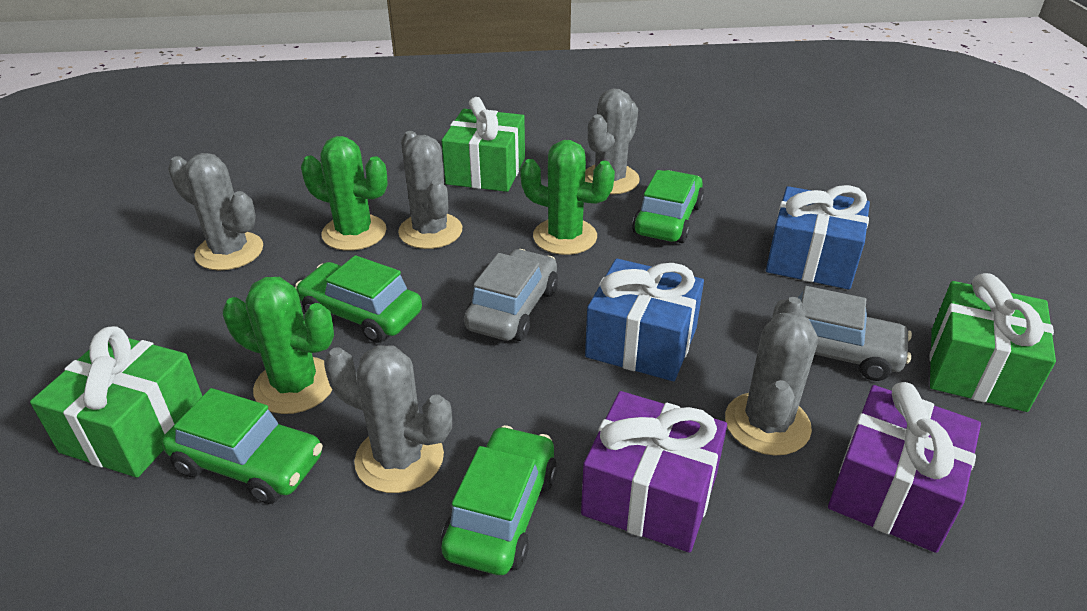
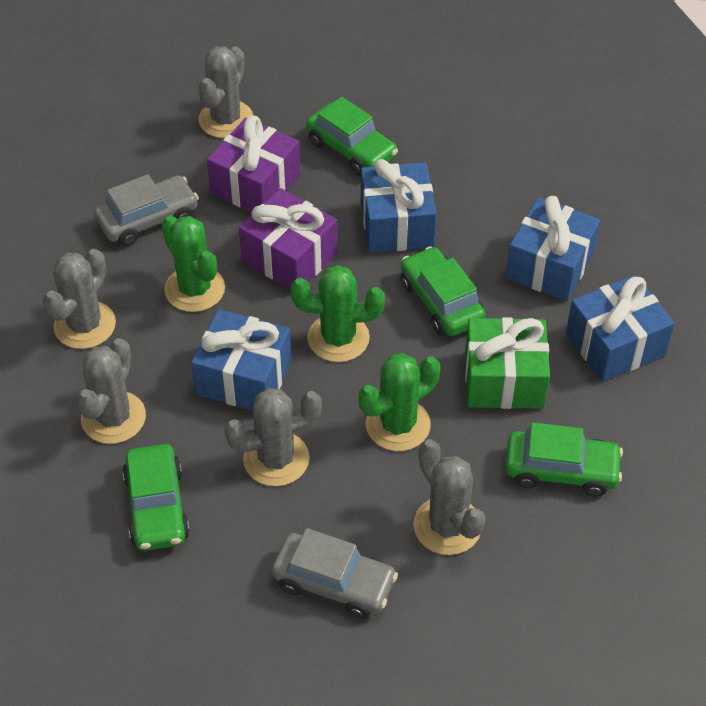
blue gift: [585,259,704,381] [766,185,870,290] = 2 -> [191,309,292,411] [361,159,437,253] [506,196,600,301] [566,275,675,382] = 4
green gift: [30,326,202,478] [442,97,525,192] [929,273,1056,412] = 3 -> [465,317,550,409] = 1

